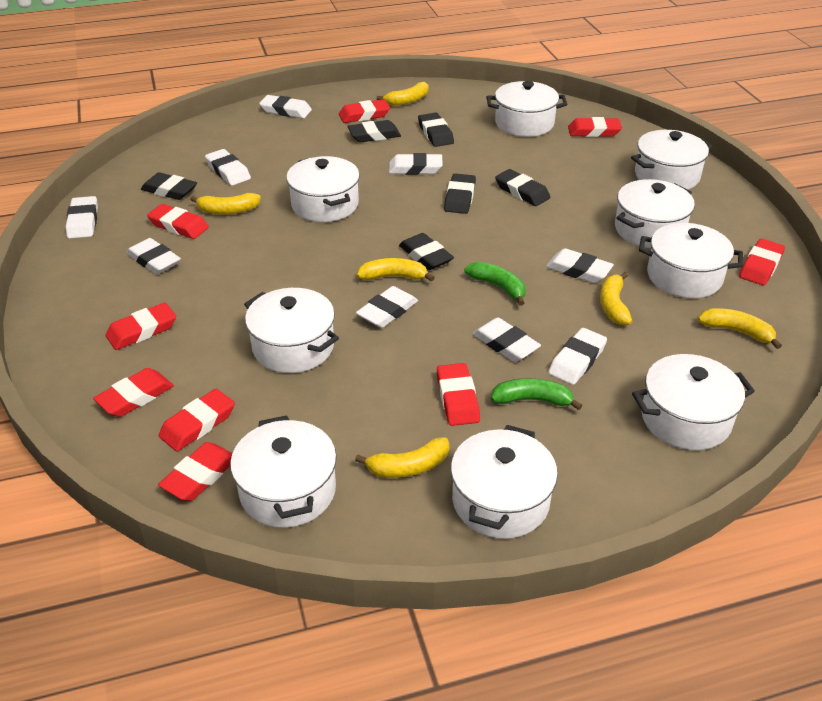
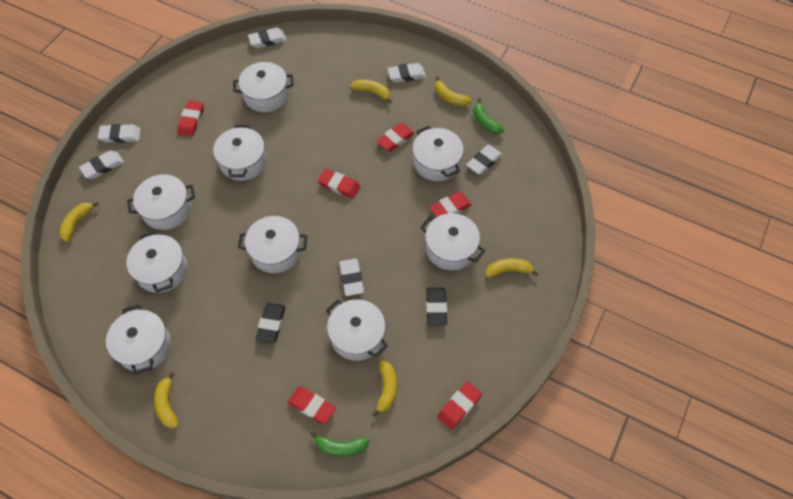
black eraser: [141,172,197,200] [347,120,401,142] [399,233,454,270] [418,113,454,147] [444,174,476,214] [495,169,550,206] = 6 -> [255,303,286,344] [426,288,447,325] = 2
red eraser: [93,368,174,417] [105,302,176,350] [147,204,209,239] [158,442,232,501] [159,389,235,451] [339,99,390,123] [437,363,480,426] [568,117,622,137] [739,239,785,285] = 9 -> [178,100,204,137] [288,386,336,424] [318,169,361,199] [376,123,415,151] [429,192,472,217] [437,381,482,430] = 6
white eraser: [66,196,98,239] [127,238,181,274] [205,149,251,186] [259,95,312,118] [356,286,418,328] [389,153,443,175] [472,318,541,362] [546,248,614,283] [548,328,607,385] = 9 -> [79,151,124,179] [98,124,141,143] [248,27,287,48] [339,258,364,296] [387,63,426,83] [466,145,502,175] = 6

